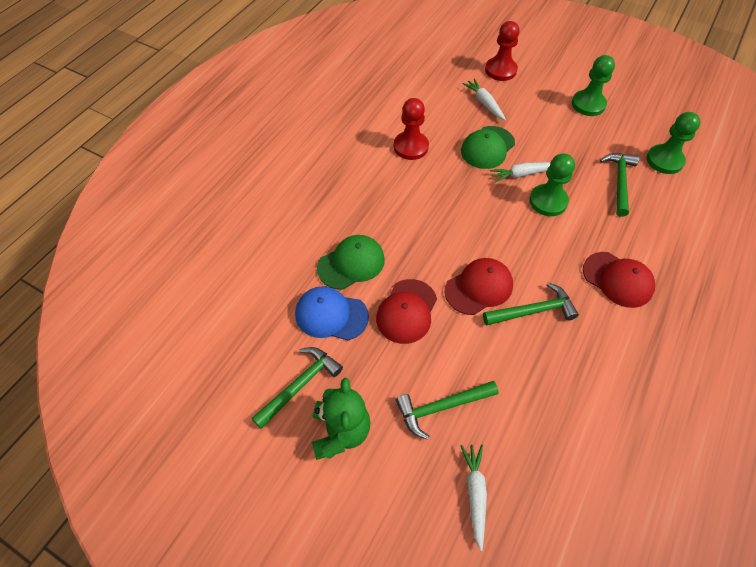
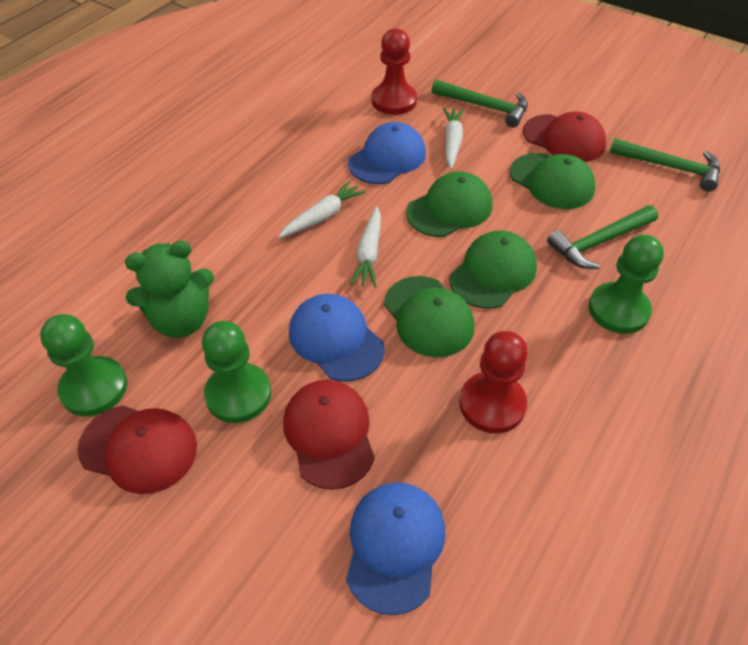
blue cap: [295,286,369,340] = 1 -> [289,294,385,381] [346,482,445,615] [348,122,426,184] = 3
green cap: [317,235,385,290] [461,126,515,169] = 2 -> [384,276,474,357] [406,171,492,237] [449,230,537,309] [510,153,595,209] = 4
green hammer: [251,347,343,429] [396,381,499,439] [483,283,579,326] [600,153,639,217] = 4 -> [432,80,528,128] [547,205,658,269] [609,138,720,192] = 3

